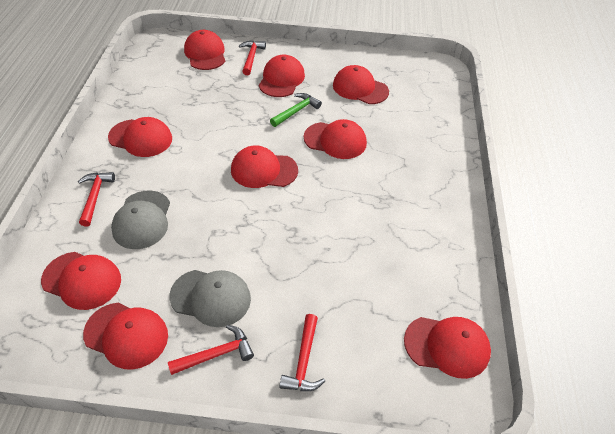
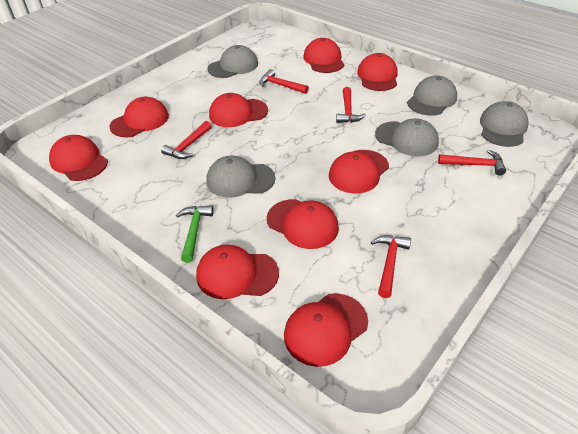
grey cap: [111,190,170,249] [170,270,251,327] = 2 -> [206,156,276,198] [207,45,258,78] [375,118,439,156] [407,76,457,116] [480,101,529,147] = 5
red hammer: [78,172,115,227] [168,325,254,375] [239,41,266,75] [279,314,325,391] = 4 -> [161,121,212,159] [259,69,309,94] [336,87,366,123] [371,235,411,298] [438,150,506,175] = 5

